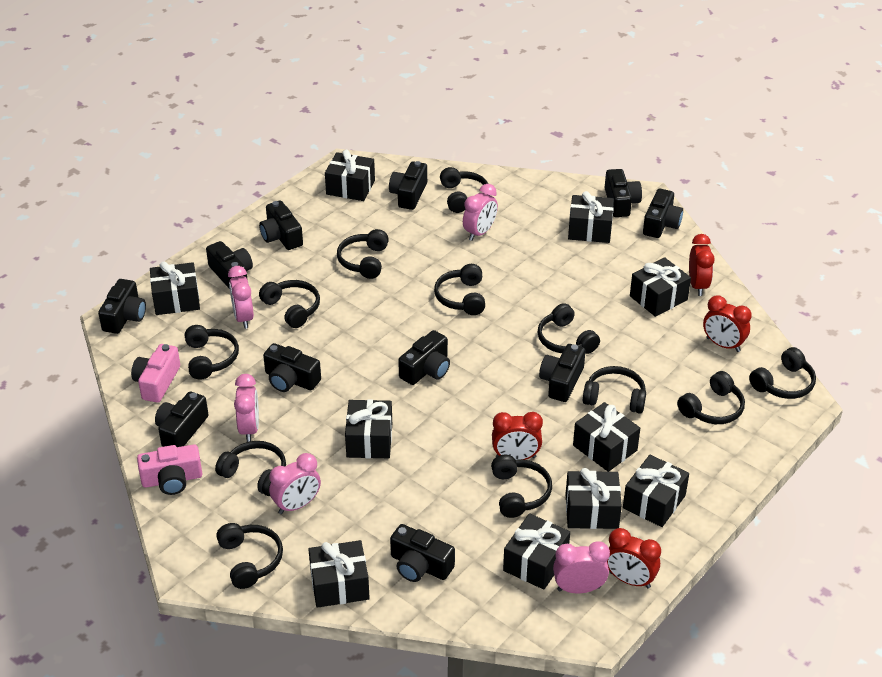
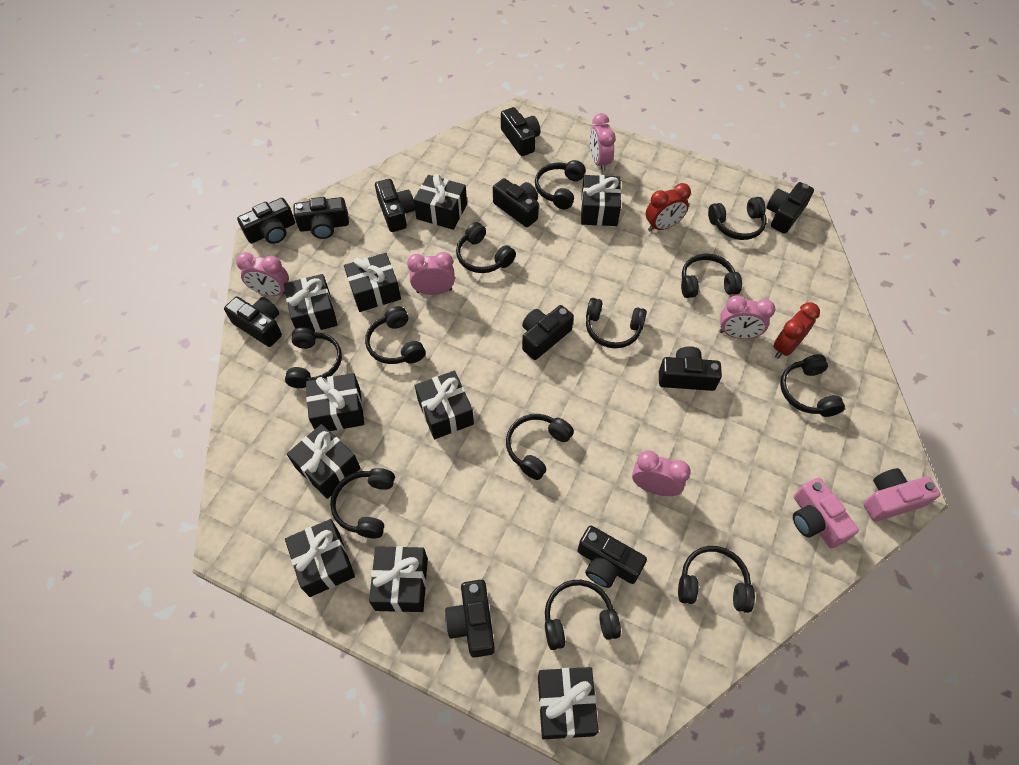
red clock: [492,412,543,460] [607,528,661,588] [689,234,715,296] [703,295,752,352] = 4 -> [646,183,691,232] [773,302,820,359] = 2

